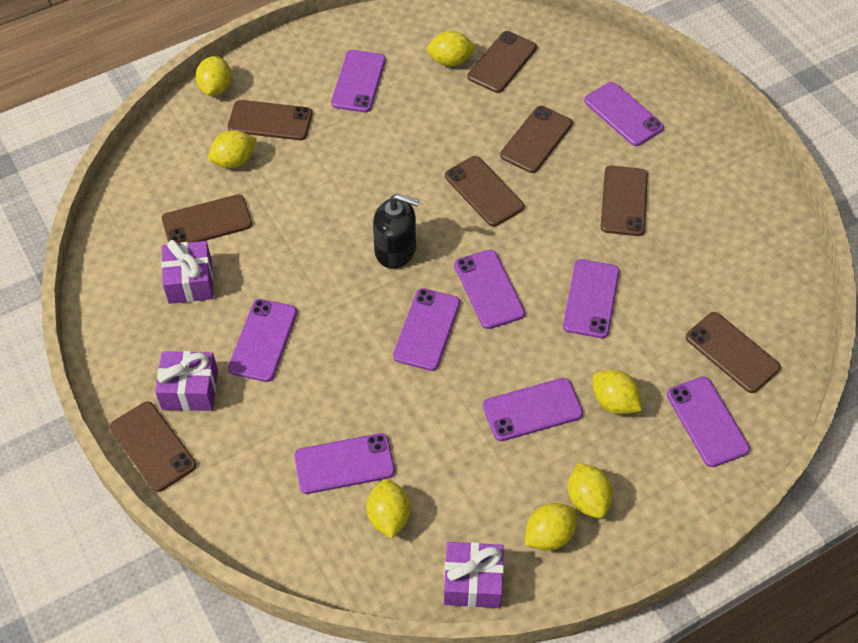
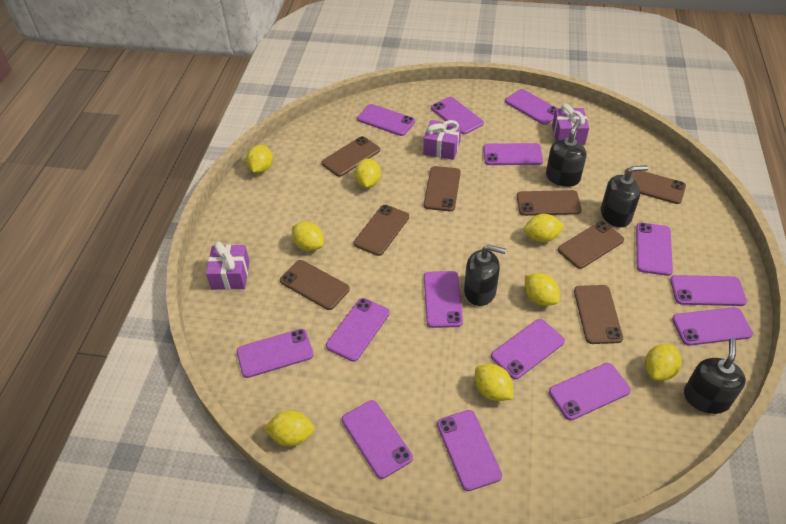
black soap dispenser: [373,194,419,269] = 1 -> [464,244,506,306] [546,121,587,187] [601,165,648,227] [684,338,746,414] = 4
purple phone: [228,299,297,382] [294,433,395,494] [331,50,386,112] [393,288,460,371] [454,249,525,329] [483,378,583,441] [563,259,619,338] [584,82,664,146] [667,377,750,467] = 9 -> [237,329,314,378] [326,298,390,362] [342,400,413,479] [357,104,415,136] [424,271,463,328] [431,97,484,134] [437,410,502,491] [483,143,543,165] [491,319,565,379] [505,89,556,125] [549,363,631,420] [636,223,673,276] [670,275,747,306] [672,307,753,346] = 14
yellow lemon: [196,56,232,96] [208,130,257,168] [366,479,410,539] [426,31,477,66] [525,503,577,550] [568,463,613,518] [593,370,642,414] = 7 -> [246,145,273,173] [264,410,315,447] [292,222,324,251] [354,159,381,188] [475,364,513,401] [524,214,565,242] [525,273,560,306] [645,344,681,381] = 8

